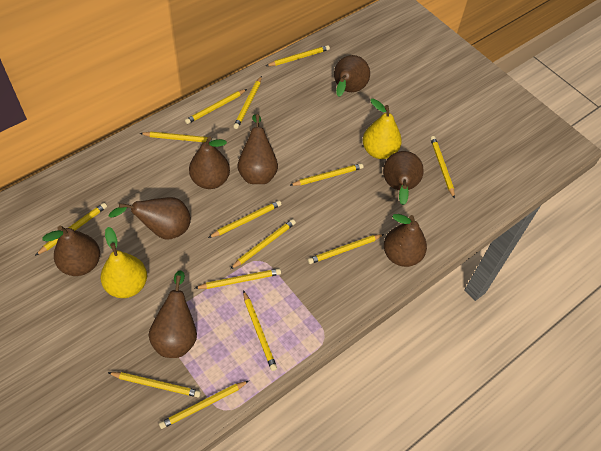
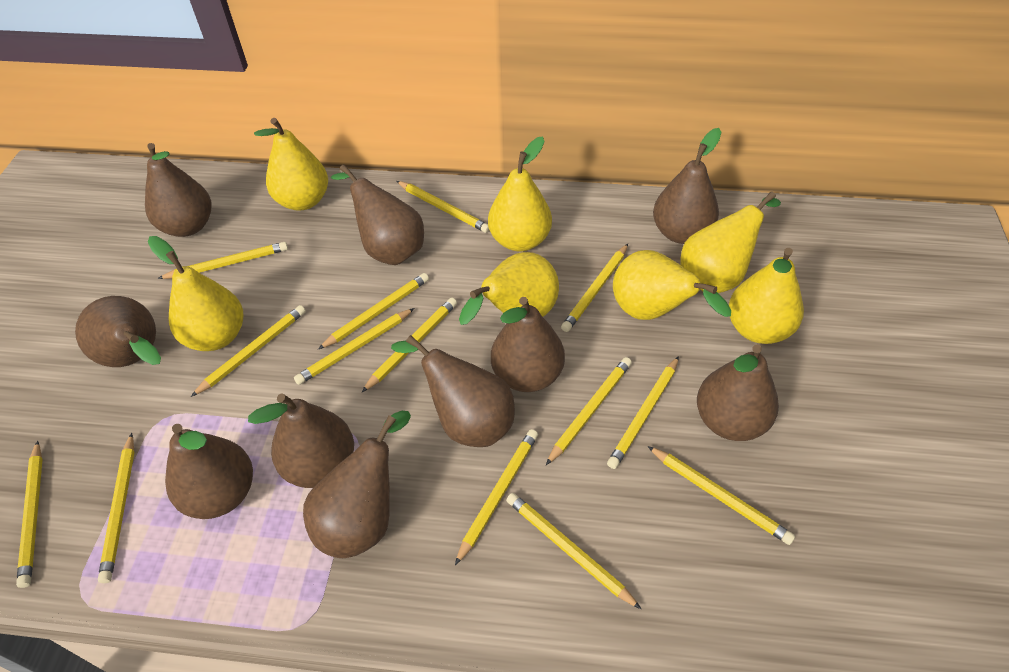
brown pear: [43,226,100,276] [108,197,191,239] [149,270,197,358] [189,136,230,189] [238,114,278,184] [334,55,370,97] [383,151,424,205] [384,214,427,267] = 8 -> [75,296,161,367] [145,143,211,237] [165,424,253,519] [248,393,354,488] [303,411,411,558] [331,164,424,265] [391,335,515,447] [491,297,565,392] [653,128,721,244] [697,345,779,441] = 10
yellow pear: [101,227,147,298] [363,99,402,159] = 2 -> [148,236,243,351] [254,118,328,211] [459,252,559,325] [488,136,552,251] [613,250,731,320] [680,191,781,293] [729,248,804,344] = 7

